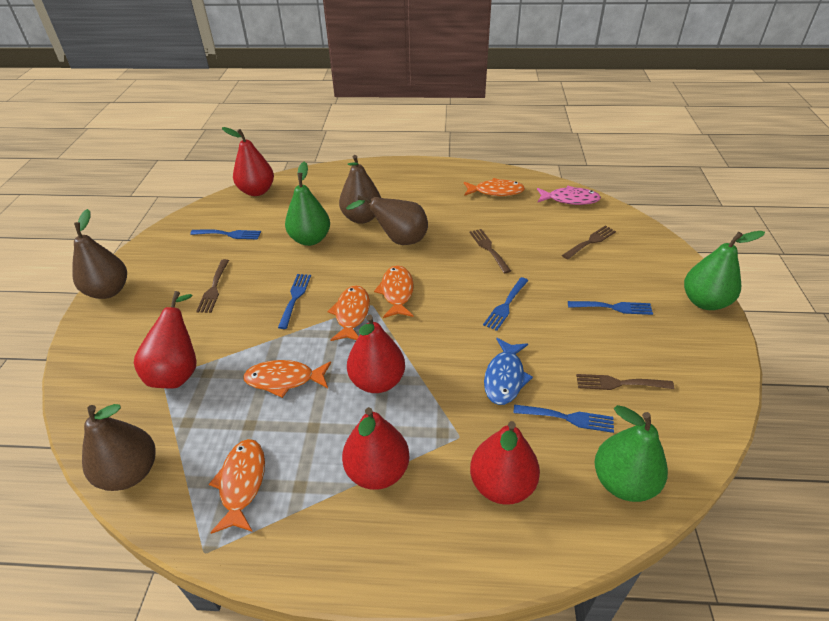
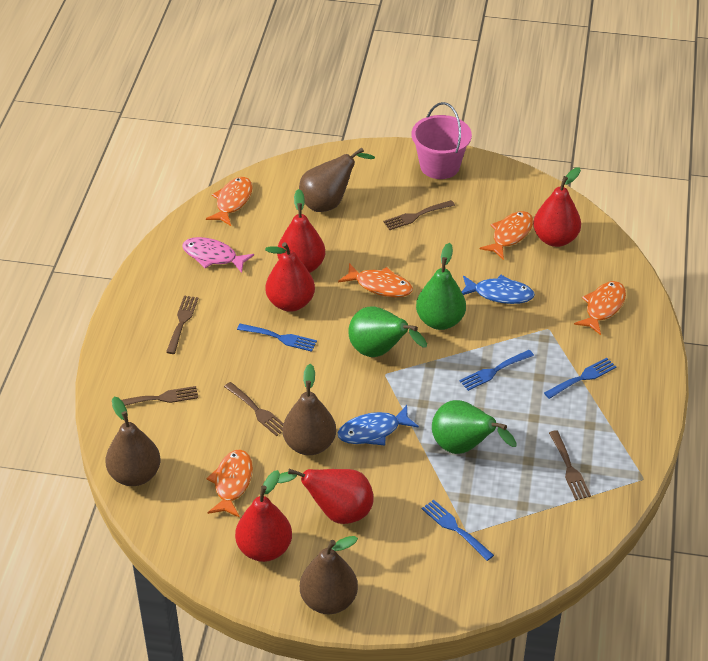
blue fish: [484,338,533,405] = 1 -> [338,405,419,445] [462,275,535,304] = 2
blue fork: [190,229,261,240] [278,274,311,329] [483,277,529,331] [513,404,614,433] [568,301,653,315] = 5 -> [237,324,317,352] [422,499,494,561] [459,350,534,391] [544,358,616,399] = 4
brown fork: [196,259,229,313] [469,229,511,273] [562,226,616,259] [576,374,674,390] = 4 -> [121,386,198,406] [166,296,198,354] [224,382,283,436] [383,200,455,230] [549,430,591,500] = 5
pink bucket: none = 0 -> [412,102,472,179] = 1

